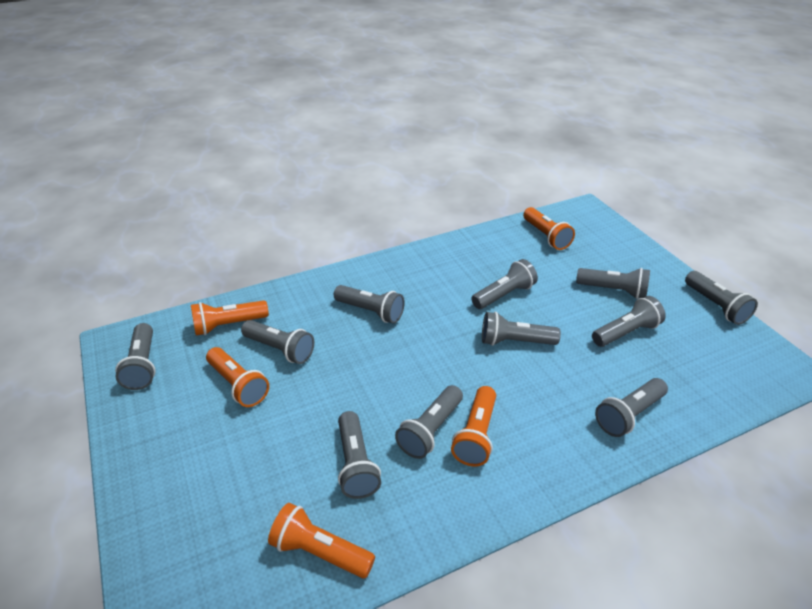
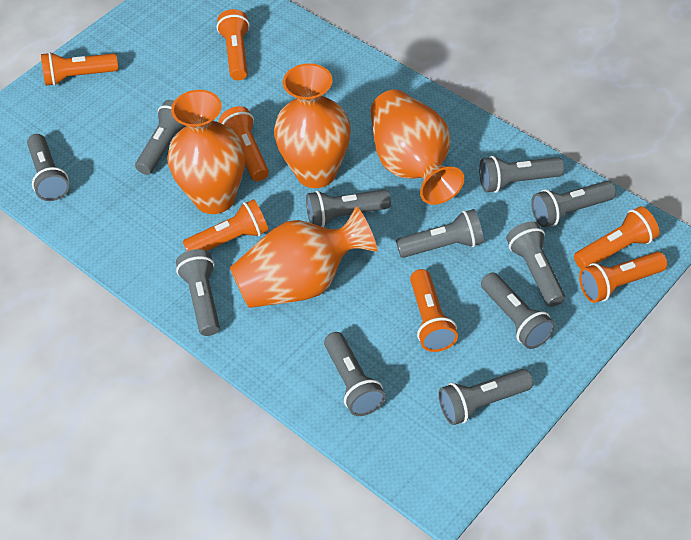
orange flashlight: [191,300,269,336] [206,347,269,407] [268,503,375,578] [451,386,496,466] [523,207,575,250] = 5 -> [41,52,119,86] [183,199,269,251] [217,9,250,80] [219,106,269,181] [410,269,458,352] [574,206,659,269] [579,252,667,303] = 7
orange vase: none = 0 -> [167,90,245,214] [230,206,377,308] [274,63,351,188] [370,90,464,205] = 4

